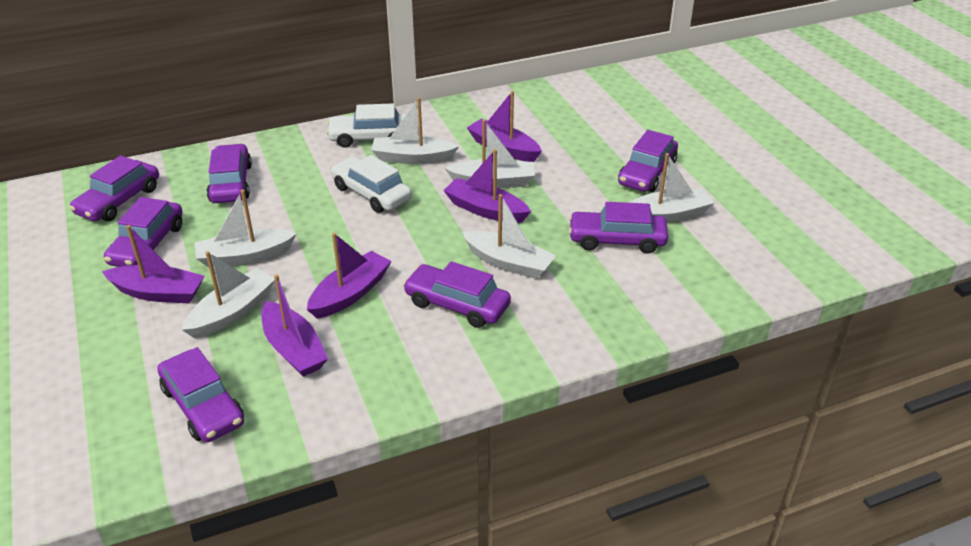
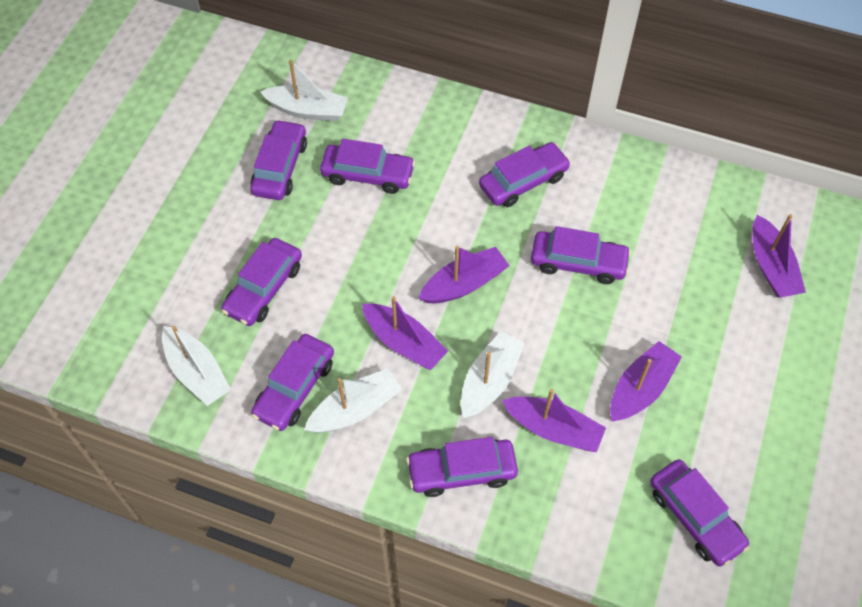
purple car: [69,155,159,221] [104,197,183,267] [158,347,244,442] [207,144,252,203] [403,261,511,328] [569,202,668,254] [618,130,678,192] = 7 -> [221,238,302,326] [250,119,307,200] [251,334,334,431] [320,139,415,194] [406,437,518,497] [479,142,571,207] [531,226,631,284] [650,459,750,566] = 8
white boat: [182,251,275,338] [195,190,297,268] [371,97,459,164] [445,120,535,188] [462,194,556,279] [628,153,714,223] = 6 -> [162,326,231,406] [260,59,348,121] [304,368,402,433] [461,331,525,419] = 4
white car: [326,103,406,148] [331,155,412,213] = 2 -> none = 0

